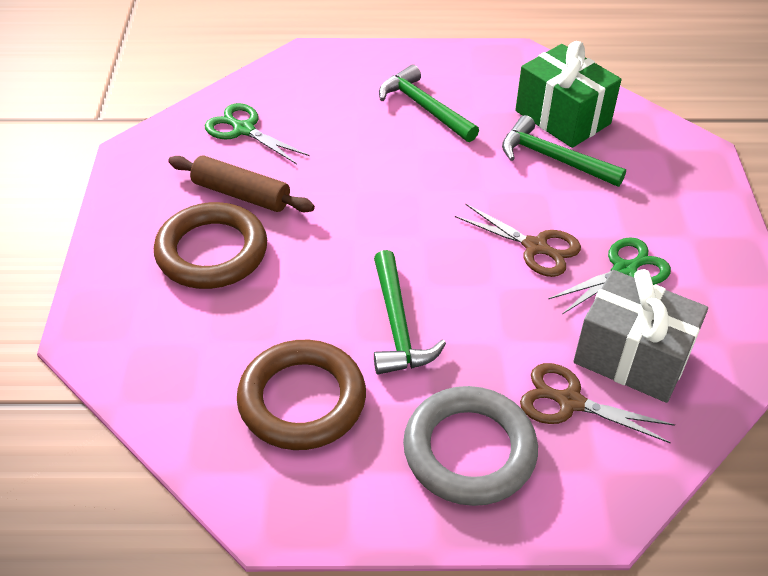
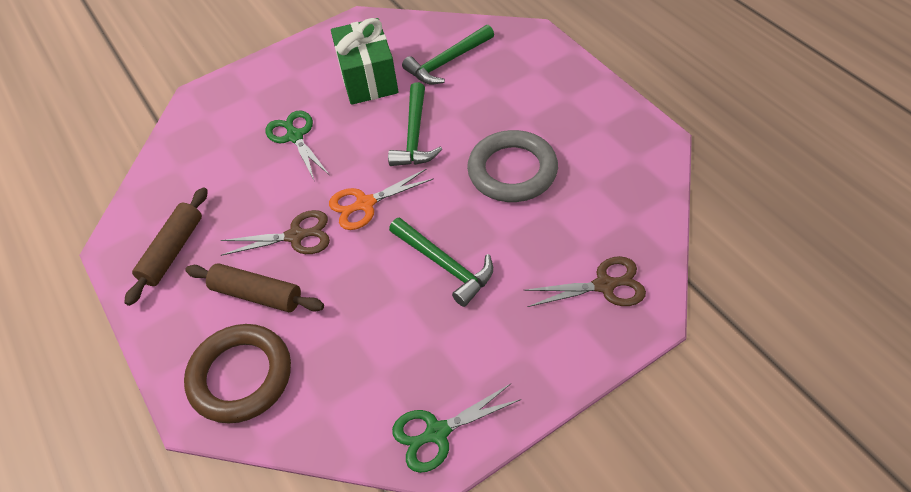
brown ring: [154,202,267,289] [237,340,366,450] = 2 -> [184,324,291,423] = 1
brown rolling pin: [169,156,315,212] = 1 -> [124,187,207,306] [186,263,324,312] = 2
grey gift: [573,269,708,403] = 1 -> none = 0
orange scissors: none = 0 -> [329,169,434,230] = 1

